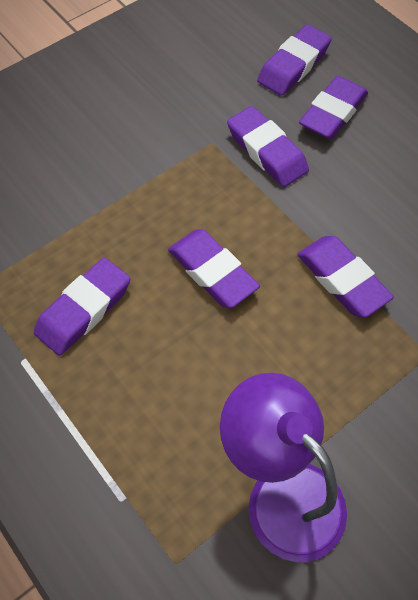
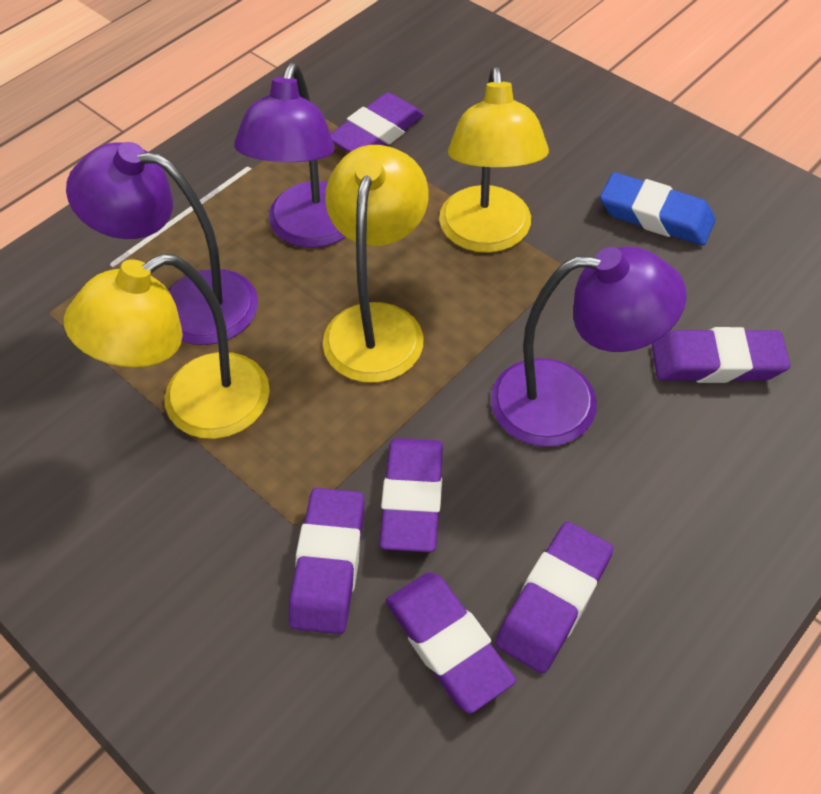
blue eraser: none = 0 -> [600,172,716,246] = 1
purple lamp: [220,373,347,562] = 1 -> [66,142,258,345] [234,63,345,248] [490,247,687,447] = 3
yellow lamp: none = 0 -> [64,254,270,439] [323,145,429,383] [439,67,549,253] = 3

